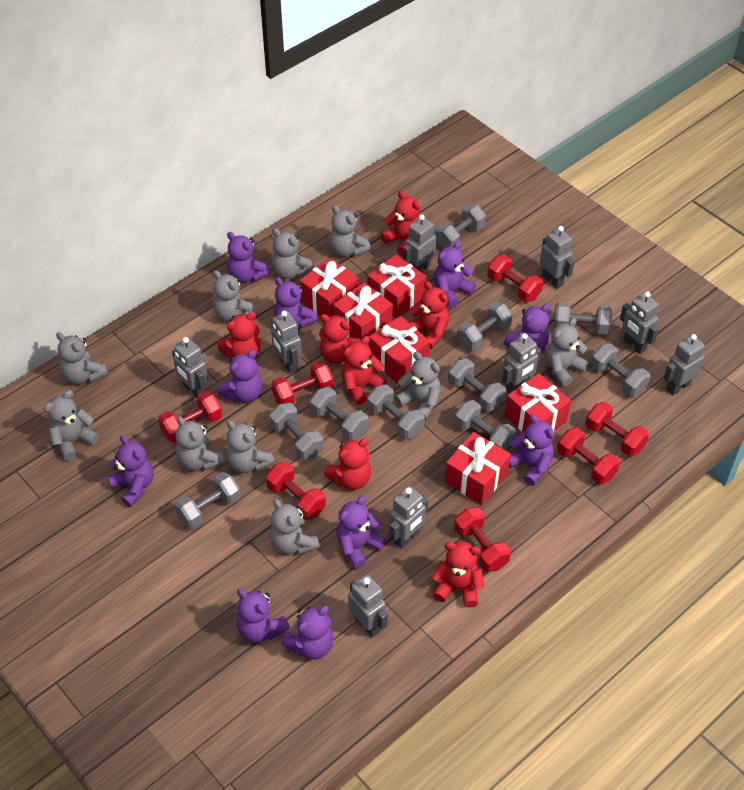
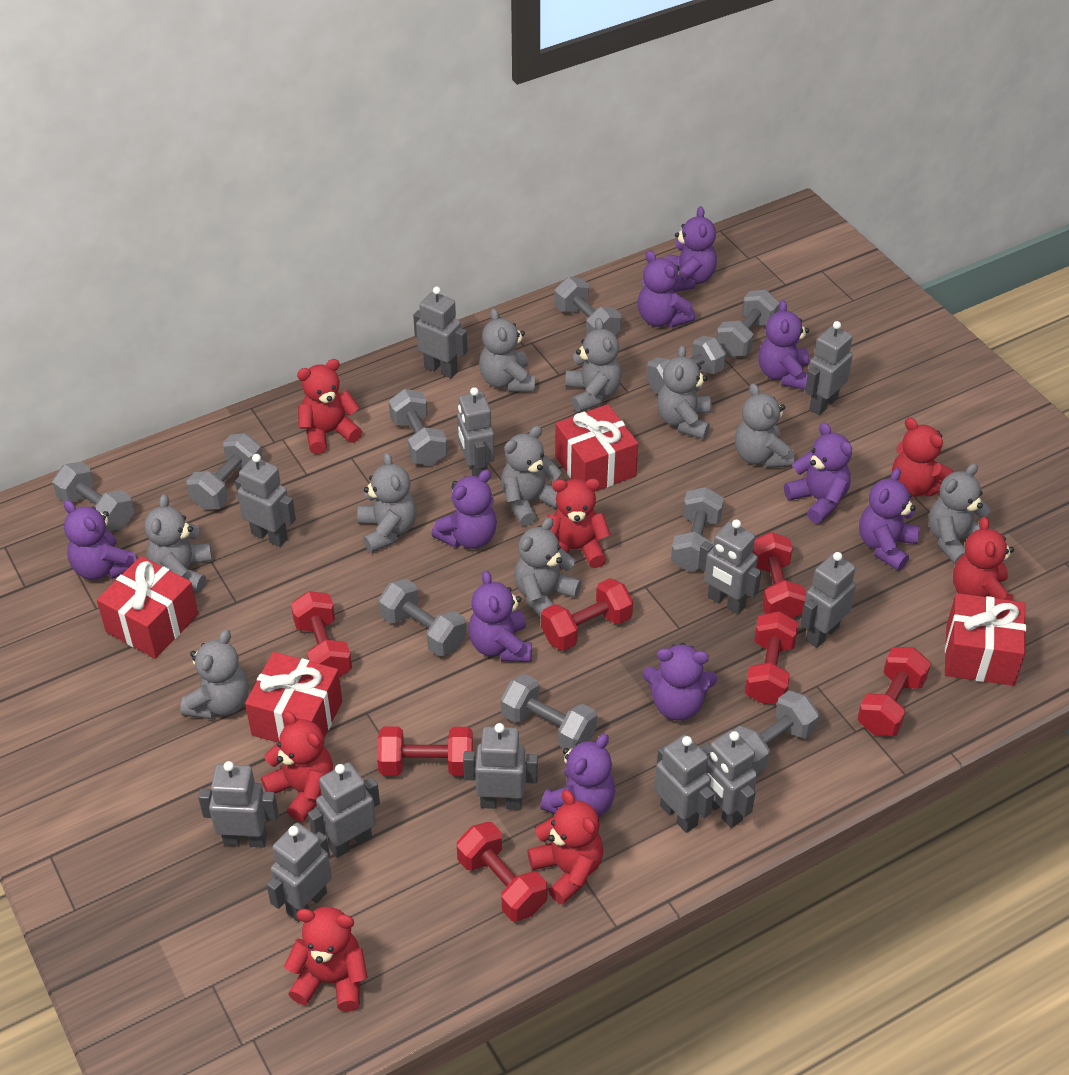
grey robot: [172,337,208,398] [271,311,302,374] [348,574,388,637] [389,486,428,548] [403,215,436,272] [502,333,541,393] [540,226,575,289] [620,292,659,354] [664,334,705,395] = 9 -> [198,761,278,848] [235,454,296,547] [266,823,332,922] [308,762,380,858] [413,286,468,378] [457,387,495,477] [463,723,538,810] [654,735,714,833] [698,519,761,614] [700,730,757,828] [801,552,856,648] [805,321,853,415] = 12
red gift: [300,258,359,317] [333,282,393,344] [368,254,426,319] [369,316,430,384] [445,432,511,505] [505,373,571,432] = 6 -> [97,556,198,659] [245,652,342,743] [555,404,638,492] [945,593,1026,686] = 4

